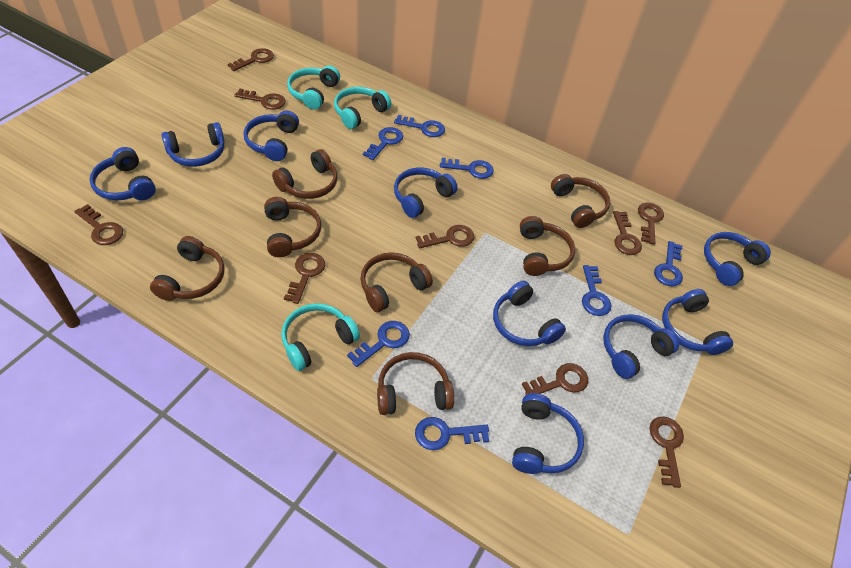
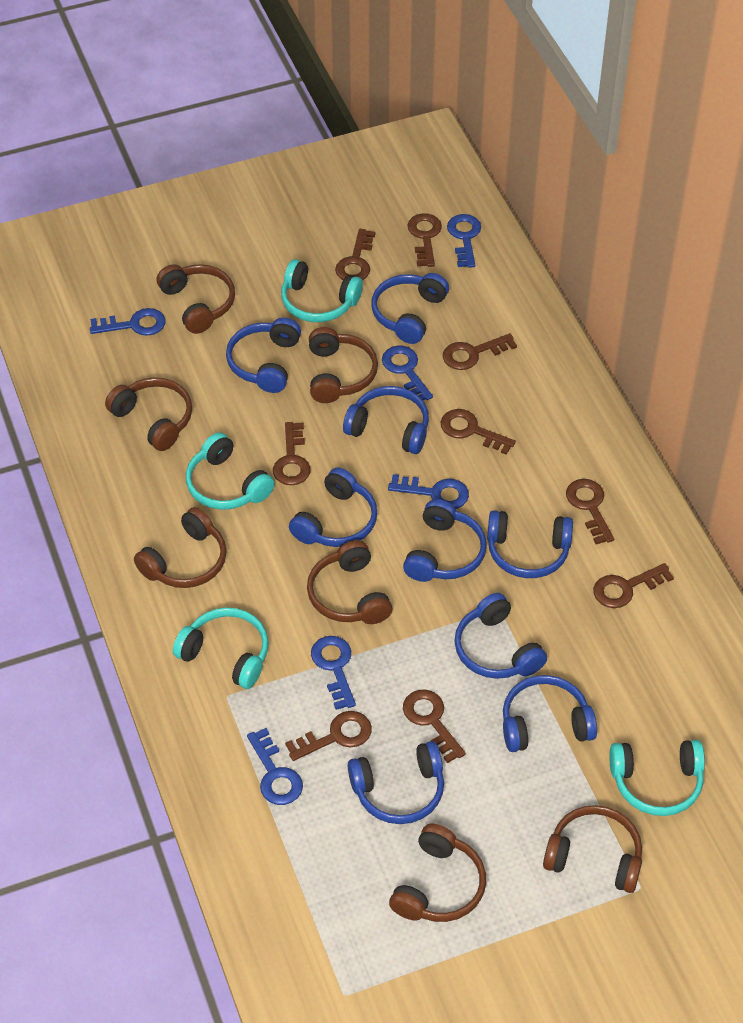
blue key: [347,321,410,367] [363,127,403,160] [394,115,445,137] [415,417,489,450] [440,158,494,179] [582,265,612,316] [654,241,683,286] = 7 -> [90,308,166,336] [247,728,303,805] [311,636,356,710] [382,346,433,400] [388,474,469,509] [447,214,481,268] = 6
turquoise headphones: [281,303,360,371] [287,65,340,110] [334,87,391,129] = 3 -> [173,608,269,689] [186,432,275,510] [281,259,363,322] [609,740,705,816] = 4

